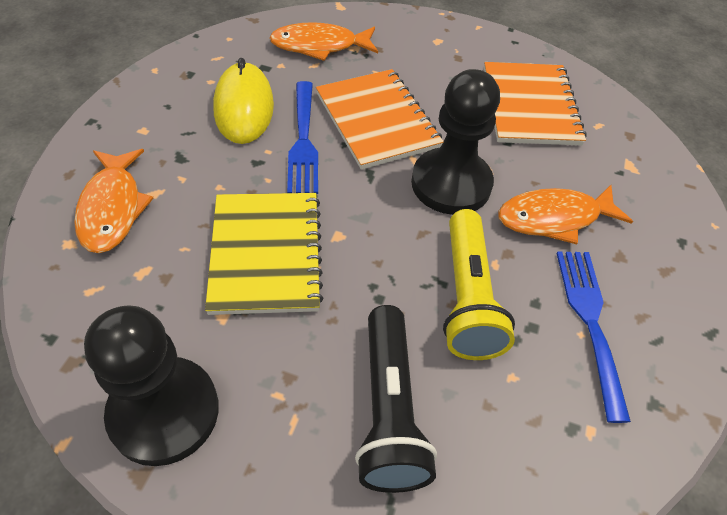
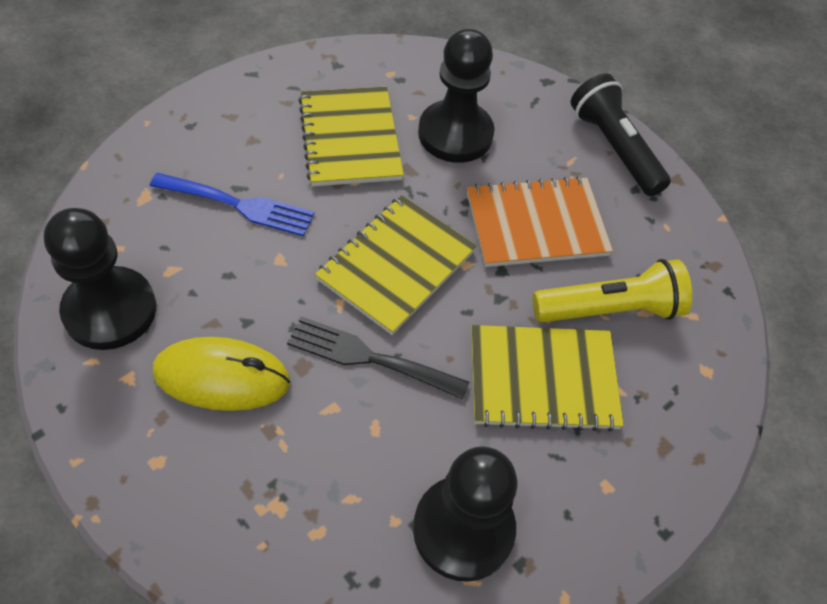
black fork: none = 0 -> [287,316,469,399] = 1
black pawn: [84,305,219,466] [411,69,500,215] = 2 -> [44,208,156,350] [413,446,517,582] [418,29,494,163] = 3
blue fork: [287,81,318,194] [556,251,631,423] = 2 -> [150,173,314,237] = 1
orange fish: [74,149,154,253] [269,22,378,61] [498,185,633,244] = 3 -> none = 0
orange notebook: [316,69,444,170] [484,62,587,146] = 2 -> [467,176,613,267] = 1
yellow notebook: [205,193,324,315] = 1 -> [298,87,404,187] [315,195,477,335] [471,325,624,432] = 3

